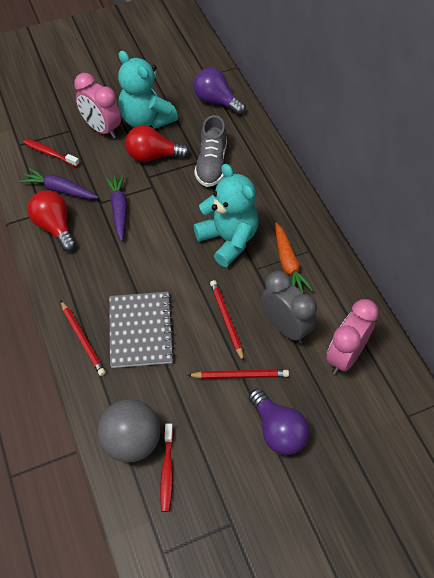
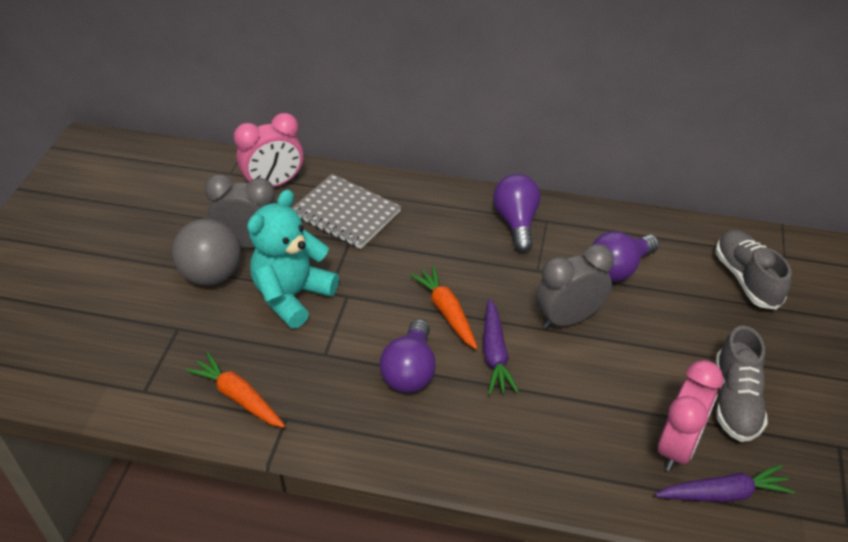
grey clock: [261,271,317,343] = 1 -> [204,174,277,248] [536,244,614,329] = 2
grey shoe: [194,115,227,187] = 1 -> [715,230,792,310] [716,326,768,442] = 2
orange carrot: [275,222,313,293] = 1 -> [186,352,285,428] [410,265,478,349] = 2
purple light bulb: [193,68,246,115] [249,389,310,455] = 2 -> [380,319,436,393] [493,174,540,252] [592,231,659,282] = 3
red light bulb: [28,190,76,251] [125,125,190,162] = 2 -> none = 0
red pencil: [61,301,106,376] [187,370,289,379] [210,280,244,362] = 3 -> none = 0
red toothbrush: [23,139,80,167] [160,424,174,512] = 2 -> none = 0
turquoise teddy bear: [118,50,178,129] [193,164,259,267] = 2 -> [247,189,339,328] = 1

